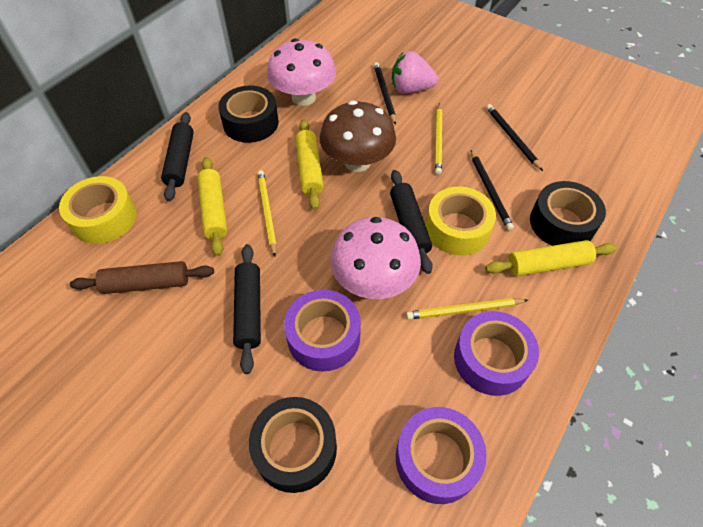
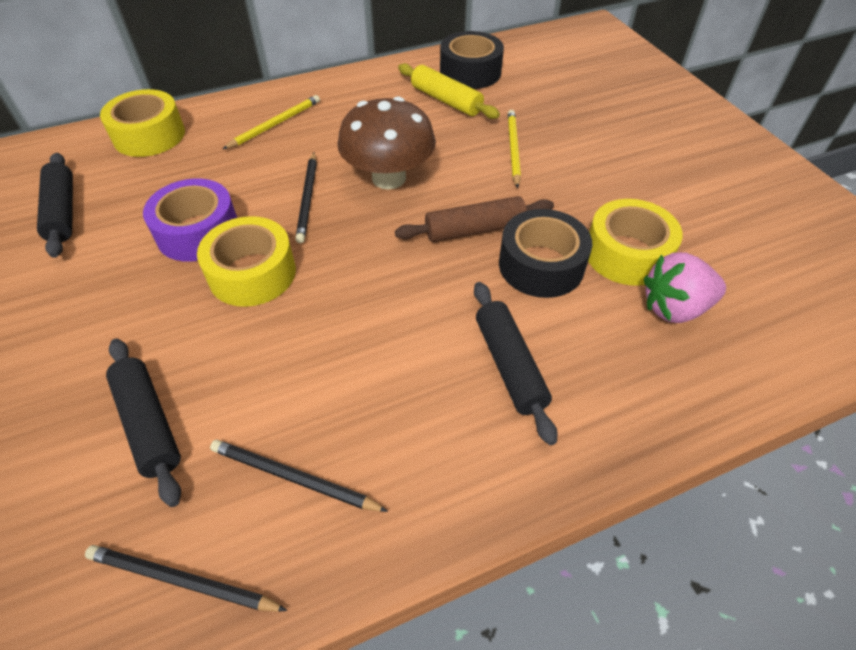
black tape: [218,86,279,143] [249,397,337,493] [530,181,606,246] = 3 -> [440,31,504,89] [499,209,592,298] = 2
pink mushroom: [267,38,336,106] [330,217,421,299] = 2 -> none = 0
purple tape: [284,290,361,372] [396,407,487,504] [454,311,539,396] = 3 -> [143,179,237,262] = 1
yellow pencil: [257,170,277,256] [406,298,528,320] [435,103,442,175] = 3 -> [223,95,320,149] [508,110,521,189] = 2
yellow rolling pin: [197,157,228,256] [296,119,324,210] [485,240,617,276] = 3 -> [398,63,500,119] = 1
yellow tape: [59,176,137,244] [426,187,496,255] = 2 -> [100,89,185,157] [197,216,296,307] [588,199,683,286] = 3

